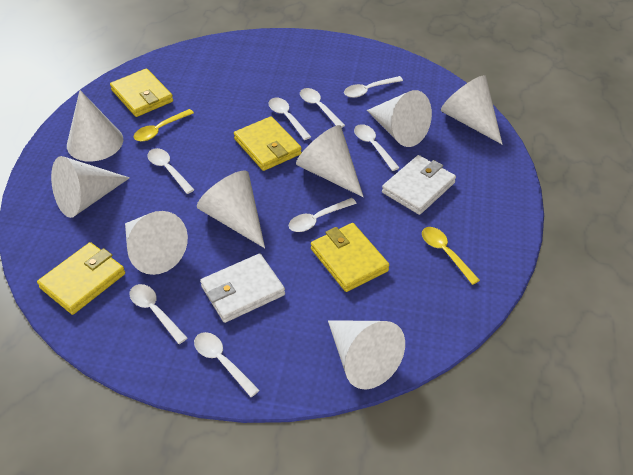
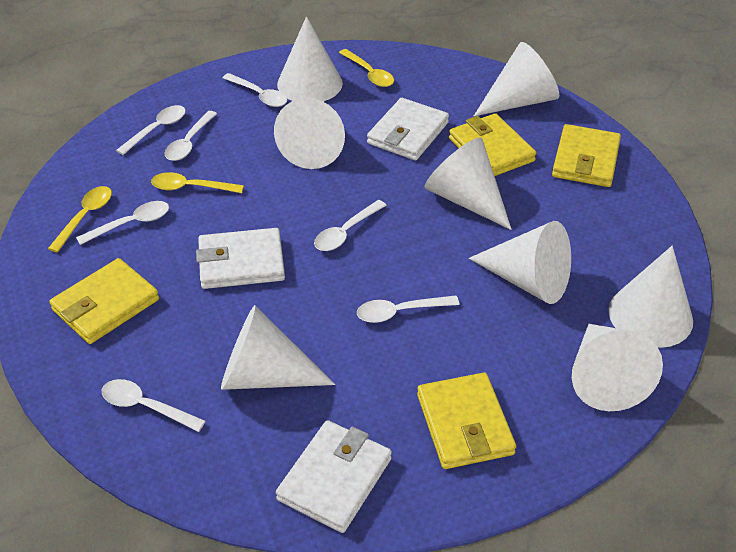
white spoon: [130,284,187,344] [148,148,195,194] [194,332,260,397] [268,98,311,140] [289,198,357,232] [300,88,345,127] [344,76,403,98] [354,124,400,171] = 8 -> [76,201,169,245] [102,379,206,432] [116,105,186,155] [164,111,217,161] [223,73,287,107] [314,200,387,251] [357,296,460,323] = 7
white wallet: [200,254,285,323] [382,155,456,215] = 2 -> [196,228,285,289] [276,420,392,533] [367,98,449,160] = 3
yellow spoon: [134,109,194,142] [422,227,480,285] = 2 -> [48,186,112,253] [151,172,244,193] [339,49,394,87] = 3

